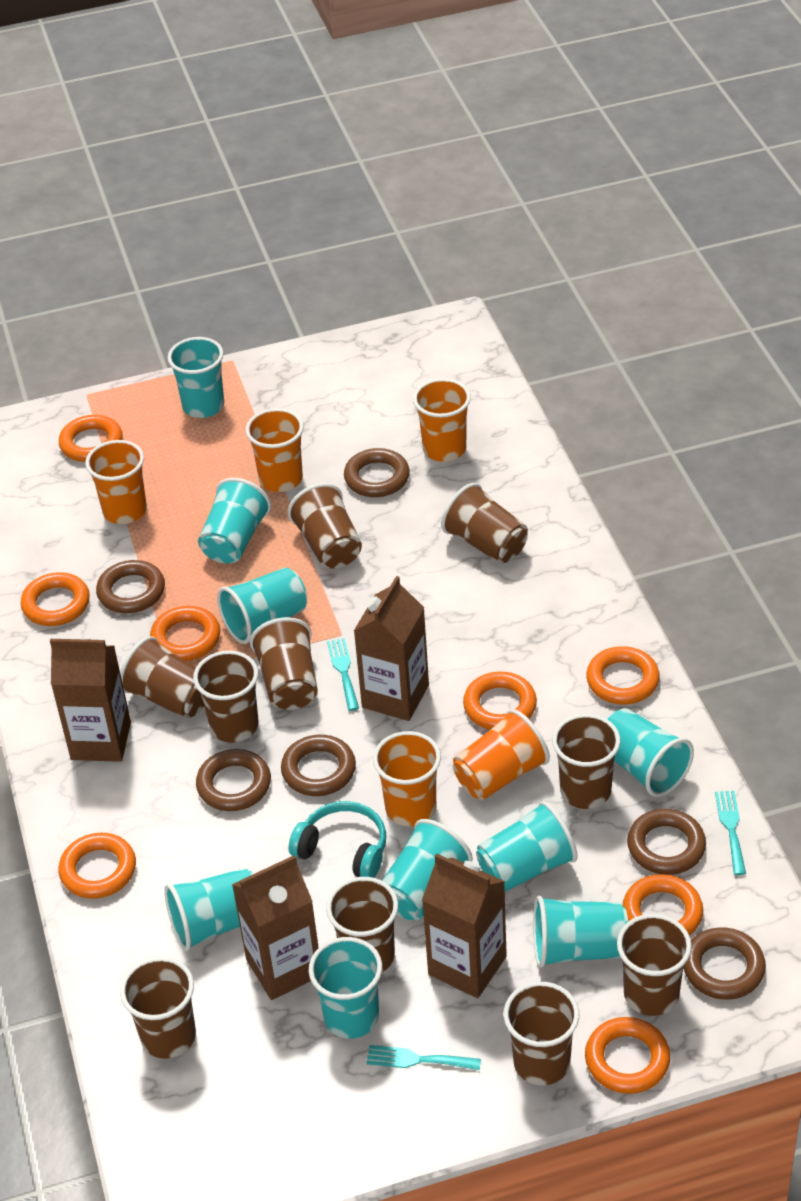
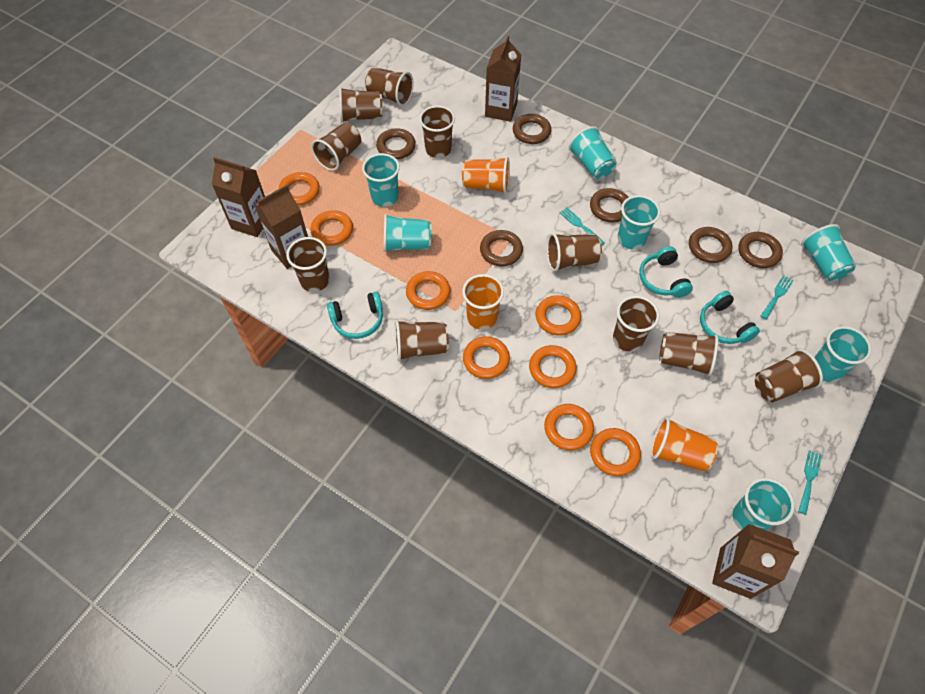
orange cup: [85,440,147,524] [246,408,304,492] [373,731,441,826] [413,378,471,462] [453,709,550,800] = 5 -> [462,157,510,194] [462,274,504,330] [651,417,718,472] = 3
turquoise cup: [164,868,253,951] [168,337,224,418] [198,478,271,563] [217,567,307,644] [309,937,382,1039] [382,819,473,920] [476,801,578,892] [533,896,628,968] [607,708,694,797] = 9 -> [362,153,400,207] [384,214,432,252] [569,126,617,179] [618,195,660,249] [733,478,795,530] [801,224,856,281] [814,326,872,382] = 7
turquoise headphones: [288,801,386,878] = 1 -> [327,292,383,339] [639,246,693,298] [700,291,760,344] = 3

